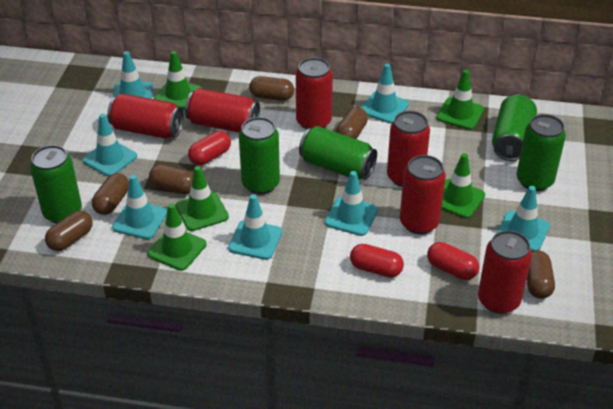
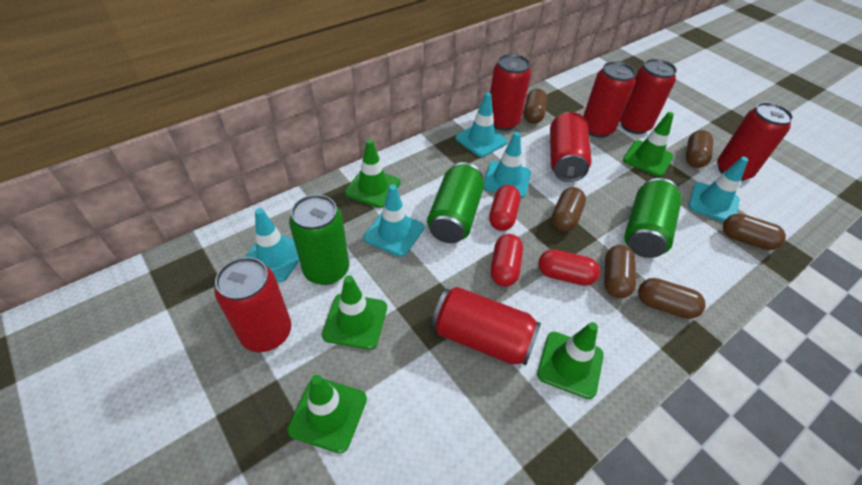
green can: [30,145,82,224] [239,117,280,194] [299,126,377,180] [492,95,537,161] [517,114,566,191] = 5 -> [289,194,349,285] [427,162,484,243] [624,178,682,258] = 3
red can: [107,93,184,139] [185,88,260,133] [296,58,333,130] [387,111,430,187] [400,155,446,234] [478,230,532,314] = 6 -> [215,257,291,352] [432,287,541,365] [490,54,531,130] [550,112,592,182] [583,61,636,138] [620,59,677,134] [717,102,793,181] = 7
turquoise traffic cone: [83,114,137,177] [112,175,167,239] [113,51,153,99] [228,194,282,260] [325,171,378,236] [361,64,409,124] [497,186,550,251] = 7 -> [245,208,299,282] [364,184,424,257] [456,92,507,157] [484,132,531,198] [688,157,748,222] = 5

